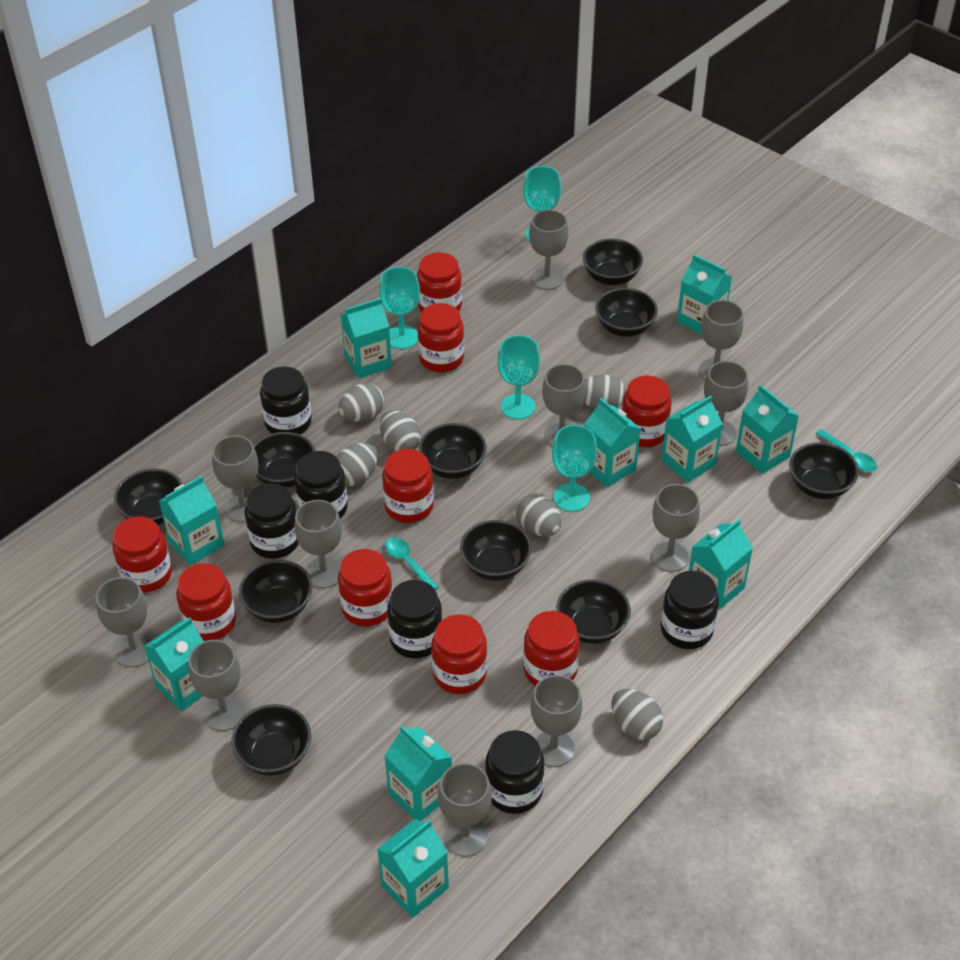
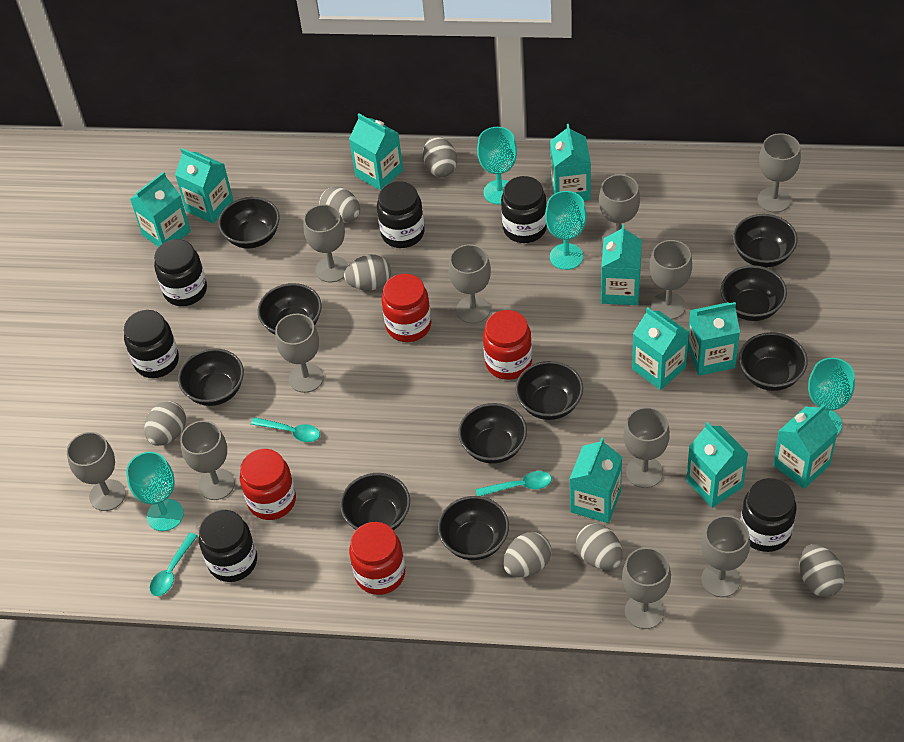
grey egg: [336,443,378,486] [339,383,384,421] [380,410,421,452] [516,493,561,536] [583,374,626,409] [611,689,663,740] = 6 -> [144,401,186,446] [319,187,360,223] [344,255,391,291] [423,136,457,177] [503,532,551,577] [576,523,623,570] [799,544,845,597] = 7
red jar: [112,516,172,593] [176,563,236,641] [338,549,393,627] [382,449,434,523] [417,252,462,312] [417,303,464,372] [431,614,487,694] [523,611,580,686] [622,376,672,447] = 9 -> [240,449,296,520] [349,522,405,595] [381,274,431,342] [483,310,532,380] = 4
turquoise spoon: [385,537,438,590] [816,429,877,472] = 2 -> [150,533,197,596] [251,417,320,442] [476,471,552,496] = 3

